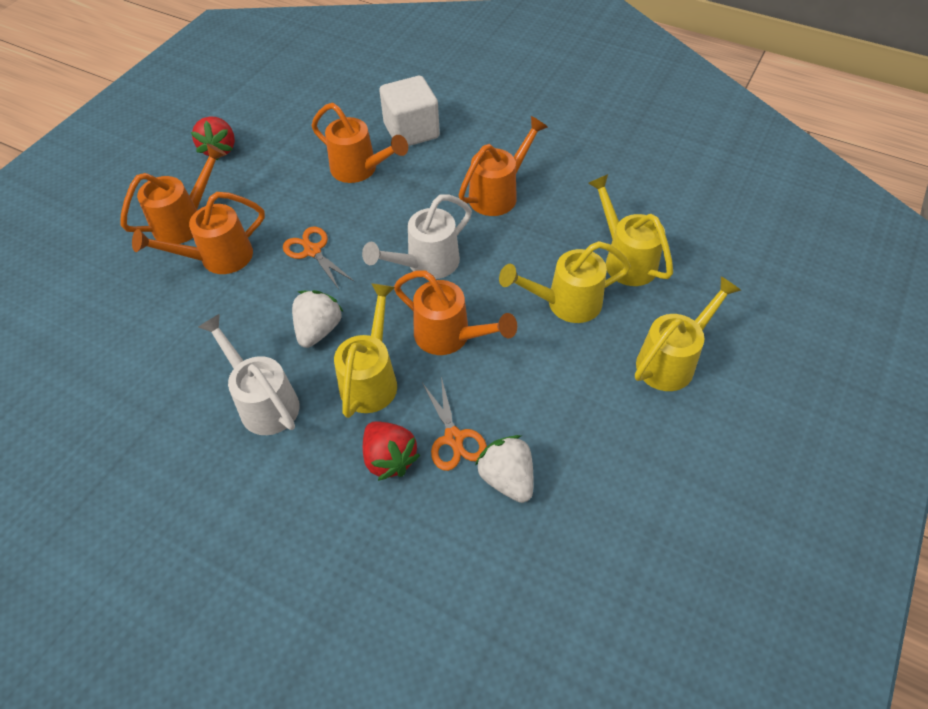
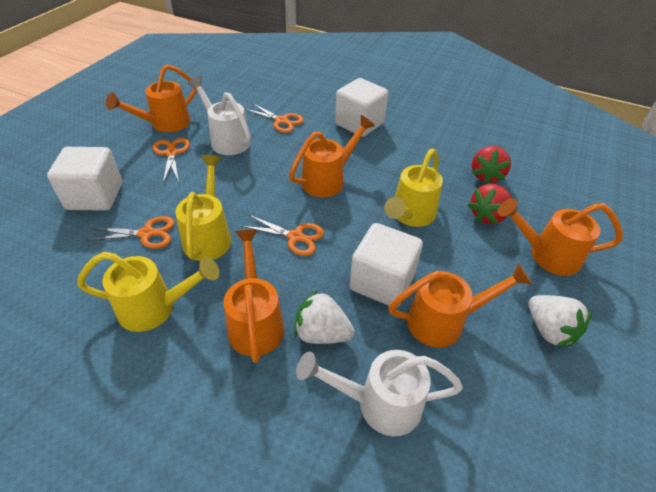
orange scissors: [283,226,355,289] [422,377,487,471] = 2 -> [86,216,175,249] [153,138,190,183] [241,215,324,256] [244,103,304,133] = 4
white cube: [380,76,440,146] = 1 -> [47,147,122,211] [335,78,389,137] [349,223,423,308] = 3
yellow watering can: [334,283,397,418] [499,241,631,323] [588,174,673,286] [635,276,741,391] = 4 -> [77,252,219,332] [175,155,231,261] [384,149,443,227] = 3

